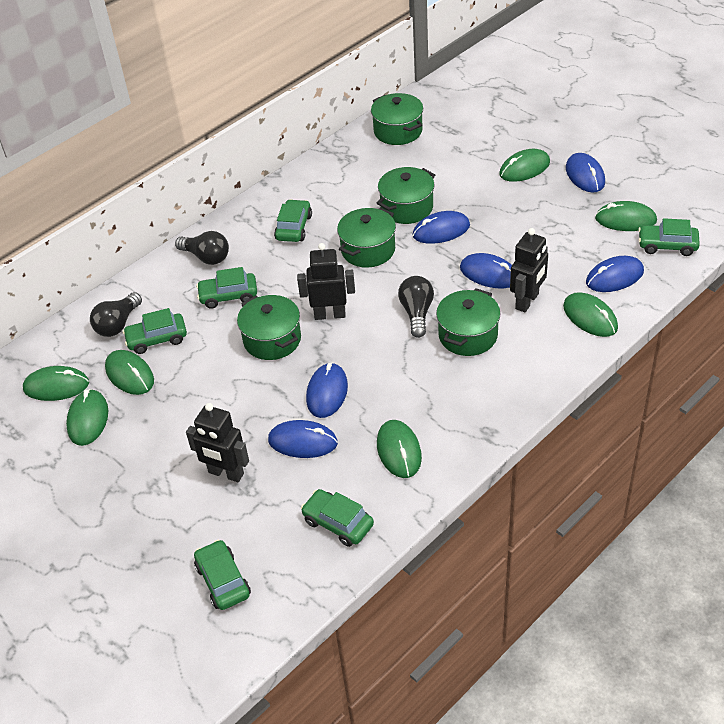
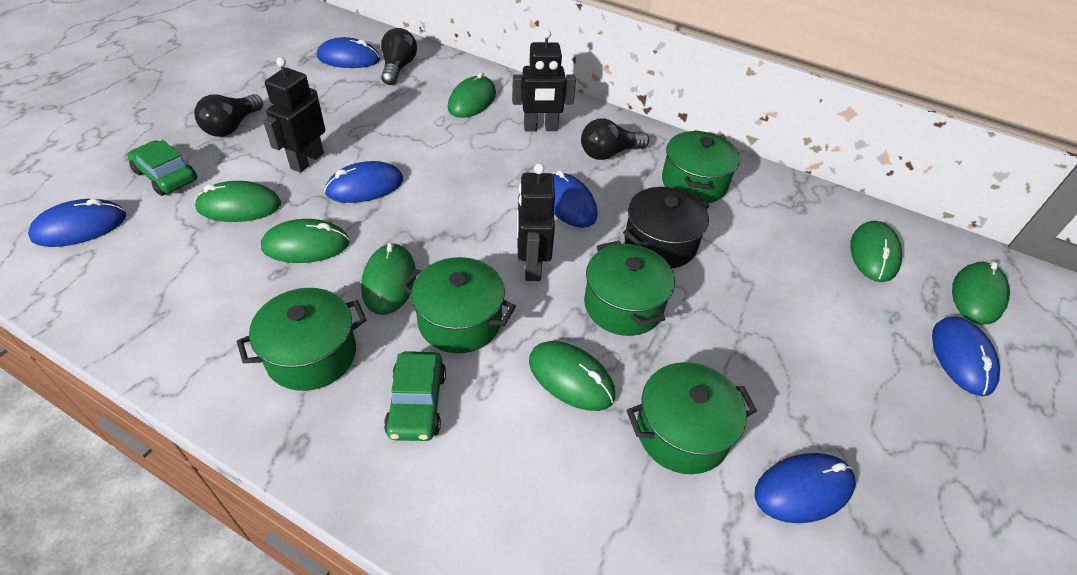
black pot: none = 0 -> [623,187,709,268] = 1
green car: [123,308,187,354] [194,540,251,610] [196,267,257,309] [274,199,312,242] [301,489,374,547] [638,218,700,256] = 6 -> [127,140,197,196] [384,351,446,441] = 2

